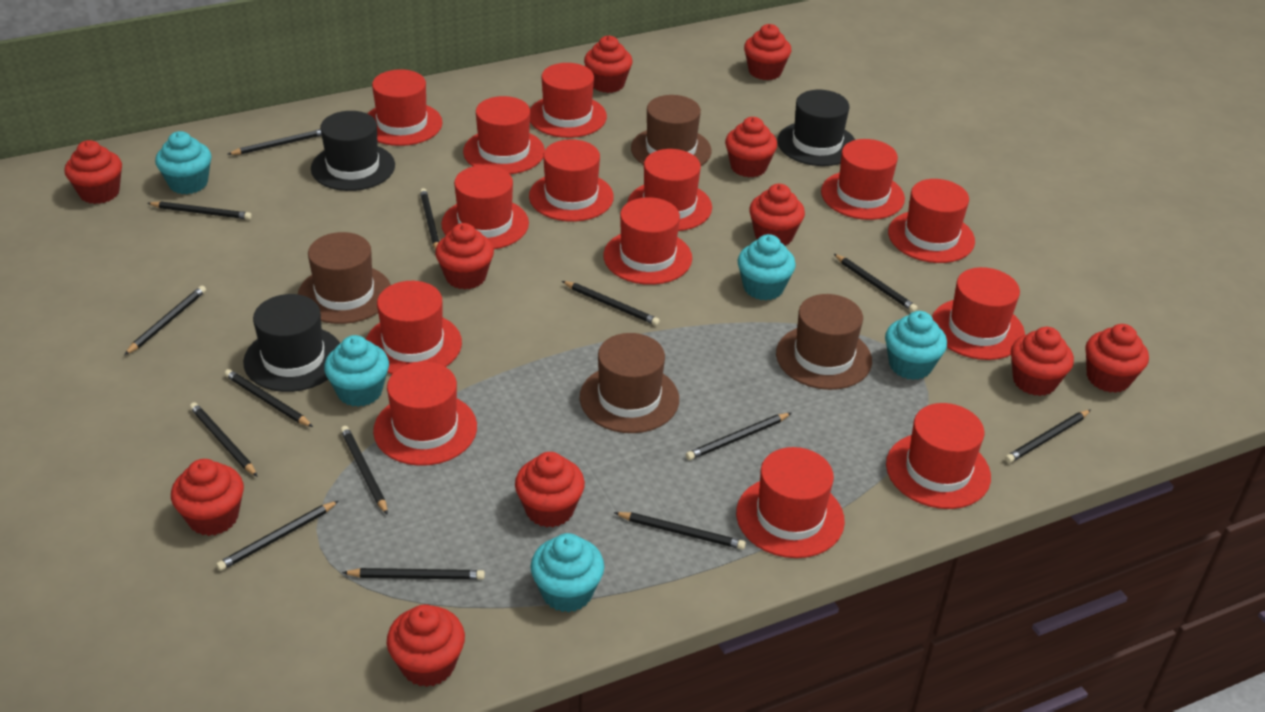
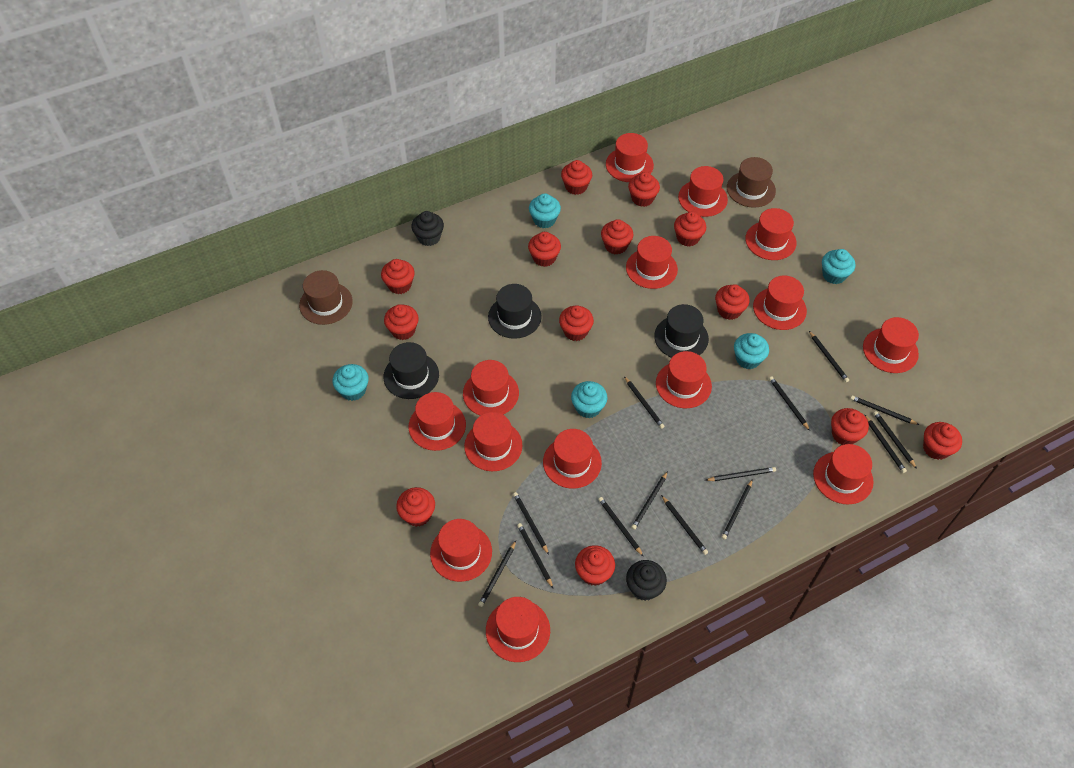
black cupcake: none = 0 -> [411,211,444,246] [626,560,667,601] = 2
brown hat: [298,232,391,324] [580,333,679,433] [631,95,711,166] [776,294,872,390] = 4 -> [299,270,353,325] [727,157,776,208] = 2
red cupcake: [64,140,122,204] [171,459,244,536] [387,604,465,687] [435,223,494,290] [515,452,585,528] [584,36,633,93] [725,117,777,177] [744,24,791,80] [749,184,805,246] [1011,327,1074,396] [1086,324,1149,393] = 11 -> [381,259,415,294] [384,304,419,340] [396,487,435,527] [528,232,561,267] [559,305,594,341] [561,160,592,195] [575,545,615,586] [601,219,633,255] [628,172,660,207] [674,212,706,247] [715,284,750,320] [831,408,869,445] [923,422,962,460] = 13

